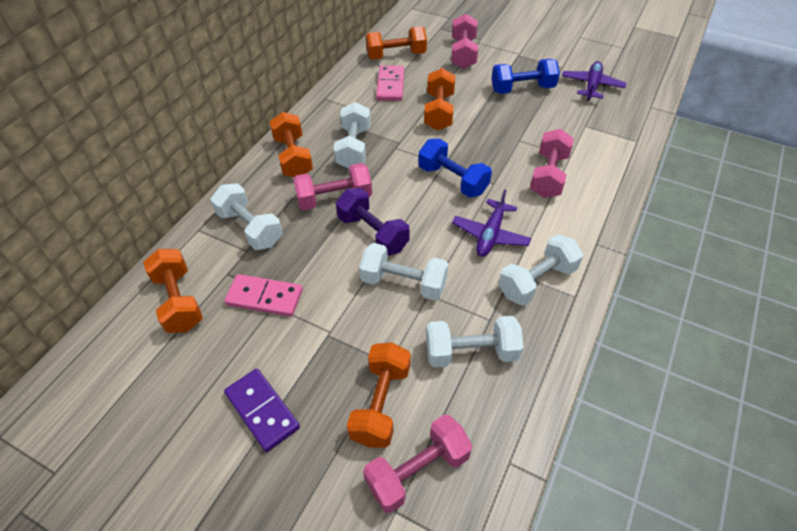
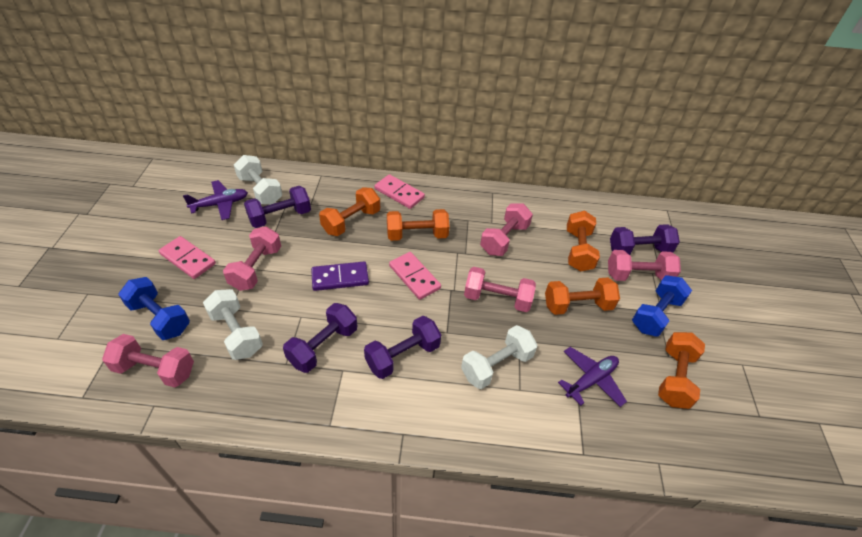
pink domino: [224,274,303,317] [376,65,404,101] = 2 -> [159,236,216,279] [375,174,425,209] [389,252,441,300] = 3
pink dumbbell: [293,163,372,210] [363,414,472,513] [451,14,478,69] [530,129,574,198] = 4 -> [102,334,194,387] [223,226,281,291] [464,267,536,312] [480,203,533,256] [608,250,681,281] = 5
purple dumbbell: [336,188,409,256] = 1 -> [244,186,311,228] [283,303,357,373] [364,316,441,379] [610,224,680,255] = 4
white dumbbell: [210,183,282,250] [333,102,371,169] [359,243,449,300] [426,316,524,367] [499,234,583,306] = 5 -> [203,289,263,360] [234,155,282,205] [461,325,537,389] = 3

